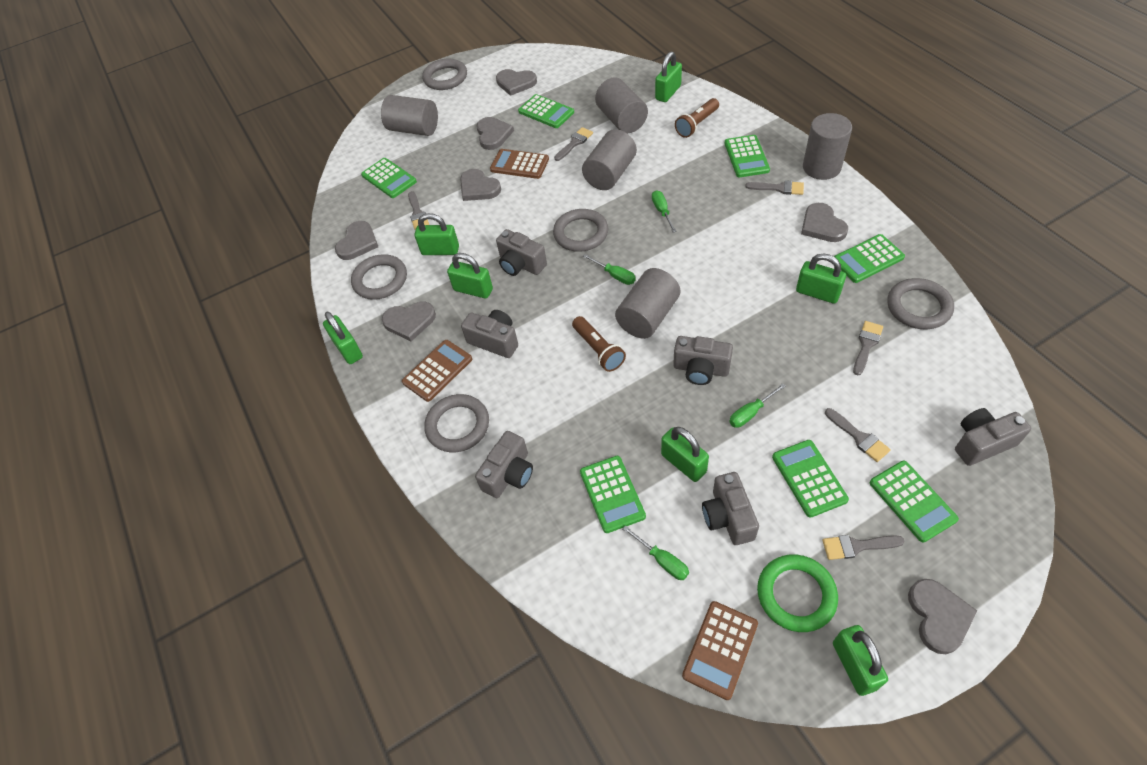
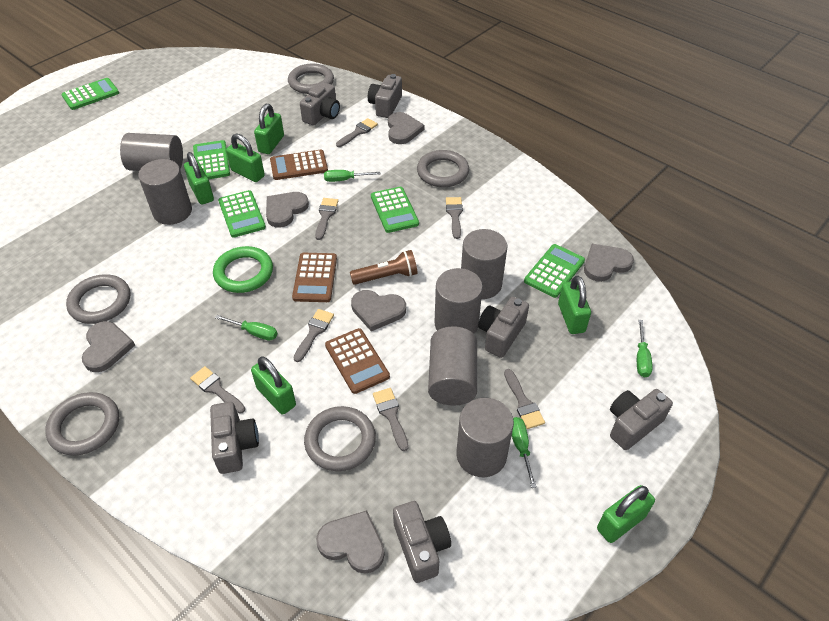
brown flashlight: [572,316,626,372] [675,98,719,138] = 2 -> [350,250,418,285] = 1
green calculator: [361,158,417,198] [518,94,574,128] [580,456,646,533] [725,135,770,177] [772,440,849,518] [834,234,905,283] [870,461,959,543] = 7 -> [61,78,119,110] [193,140,230,179] [218,190,266,238] [371,187,419,233] [524,244,585,298] = 5
green padlock: [323,312,363,364] [415,213,459,255] [447,253,493,299] [655,52,682,102] [661,427,709,482] [796,253,846,304] [833,625,888,696] = 7 -> [184,152,214,205] [226,133,265,182] [251,356,296,415] [254,104,284,154] [558,276,591,334] [597,485,655,543] = 6
grey brush: [408,191,429,230] [554,127,593,161] [745,180,804,195] [822,535,905,560] [825,408,891,462] [853,321,883,375] = 6 -> [190,366,245,414] [294,309,334,362] [315,198,338,240] [336,118,378,147] [373,388,409,451] [446,197,463,239] [504,369,545,429] = 7
grey cylinder: [381,95,438,136] [582,129,637,190] [595,77,648,133] [615,268,680,339] [803,113,852,180] = 5 -> [120,133,183,171] [138,159,192,225] [428,326,477,405] [435,268,483,334] [456,398,514,477] [461,229,507,299] = 6
grey heart: [335,221,378,260] [382,302,436,341] [460,169,501,201] [476,117,514,150] [496,69,537,96] [801,203,848,242] [908,579,977,654] = 7 -> [82,321,135,372] [266,192,309,228] [316,510,385,574] [351,290,406,331] [388,112,424,144] [584,244,634,282] = 6

